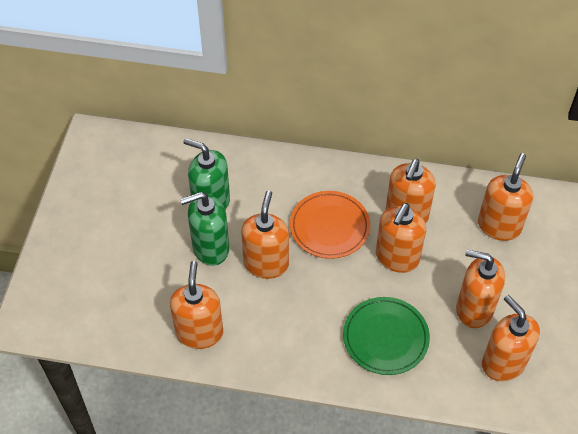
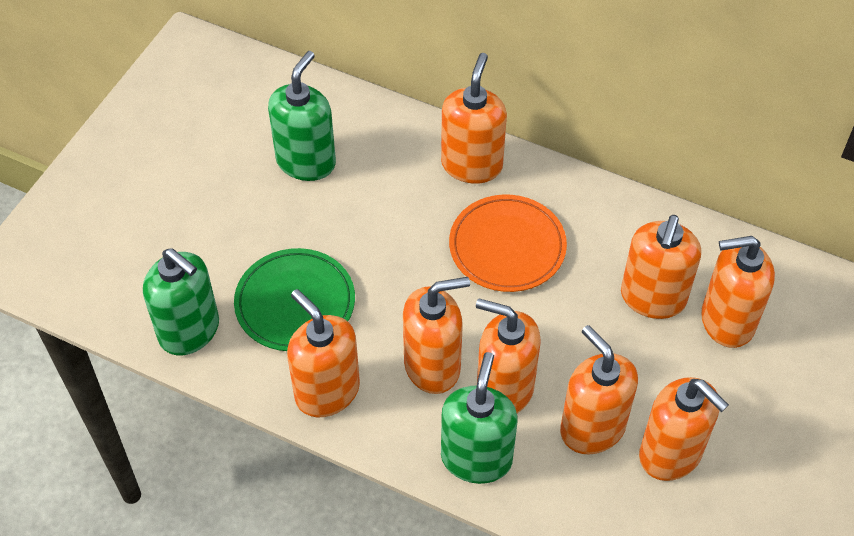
green soap dispenser: [180,192,229,266] [183,138,230,210] = 2 -> [143,248,219,355] [268,51,336,181] [441,352,518,484] = 3
orange soap dispenser: [170,261,223,349] [241,191,289,279] [376,203,426,273] [386,159,436,224] [456,250,505,328] [478,153,533,241] [482,295,540,381] = 7 -> [287,289,360,417] [403,277,470,394] [441,53,507,184] [476,298,541,413] [560,325,638,455] [621,215,701,319] [639,377,729,481] [701,236,775,348] = 8

